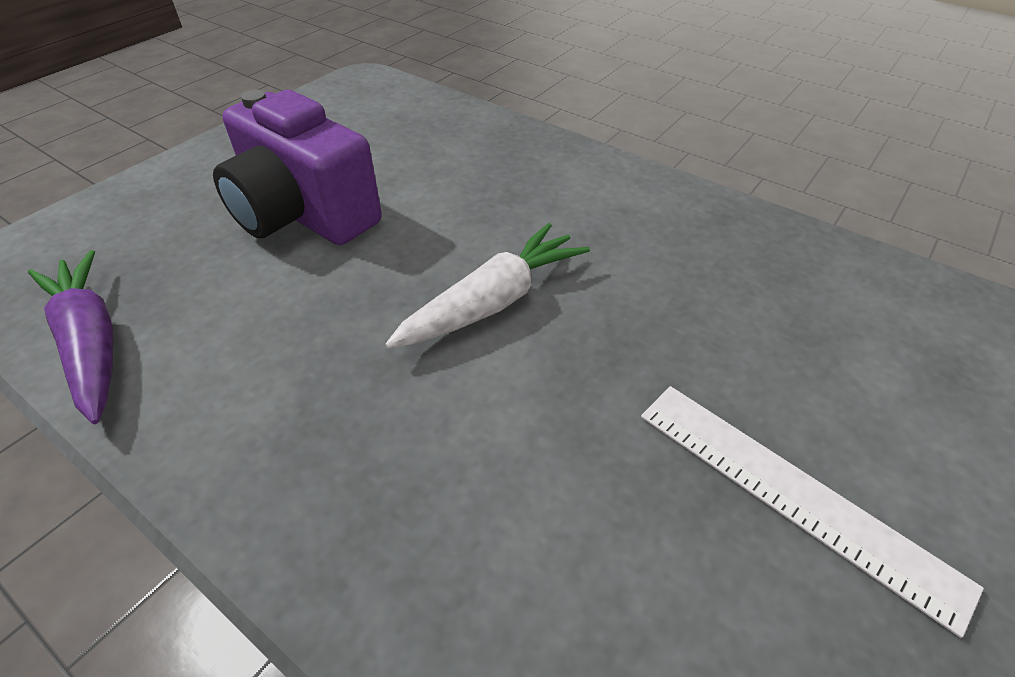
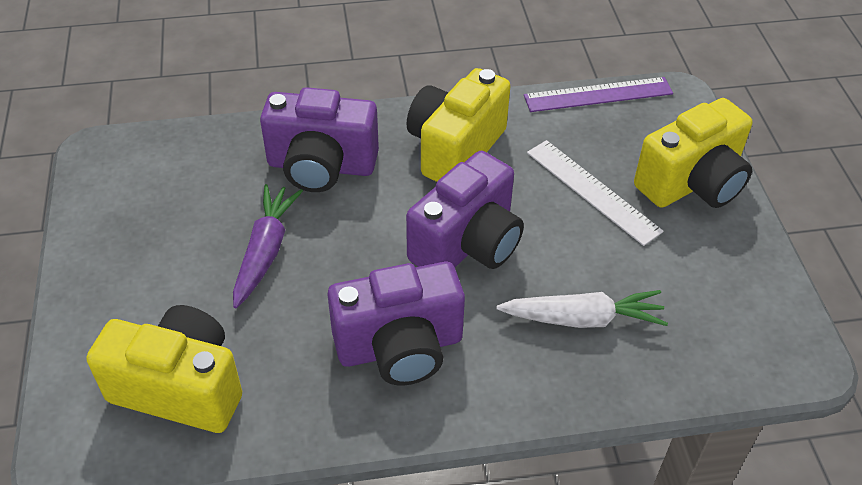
purple camera: [213,90,382,245] = 1 -> [260,87,379,192] [328,262,465,385] [406,151,524,269] = 3
purple ruler: none = 0 -> [524,77,673,112] = 1
yellow camera: none = 0 -> [86,305,242,433] [407,68,510,182] [634,98,752,208] = 3

